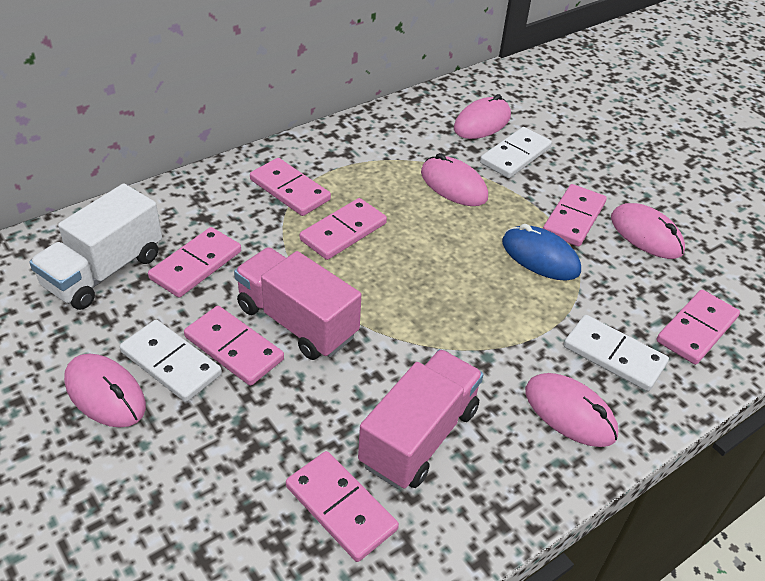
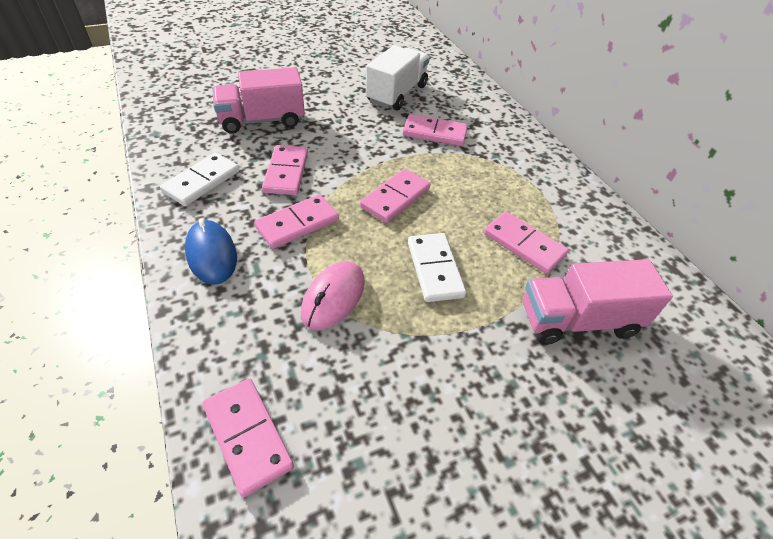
pink domino: [148,227,241,298] [184,306,284,386] [250,158,331,216] [286,451,399,562] [300,198,387,260] [543,184,607,247] [656,290,740,365] = 7 -> [202,378,294,497] [254,194,339,249] [262,145,308,195] [360,169,431,223] [403,114,468,146] [484,211,569,274] = 6
pink mouse: [64,354,146,428] [421,153,488,206] [454,94,511,139] [525,373,618,447] [611,203,685,259] = 5 -> [301,261,365,330] = 1
white domino: [120,320,222,402] [480,127,552,178] [564,315,669,391] = 3 -> [160,153,239,206] [408,233,466,302] = 2

